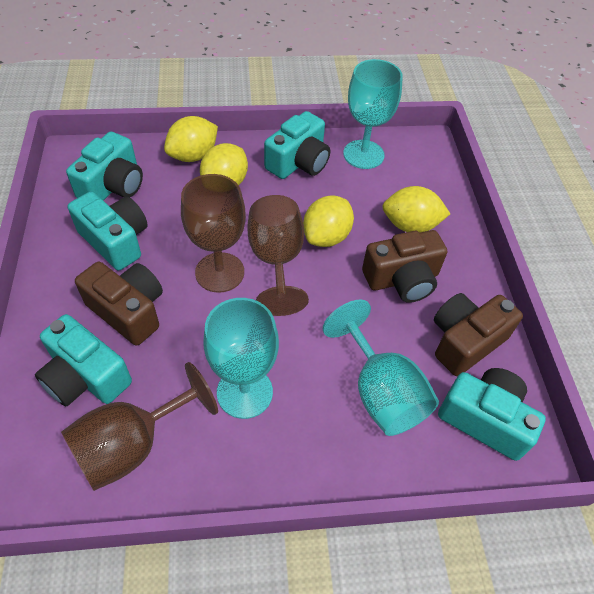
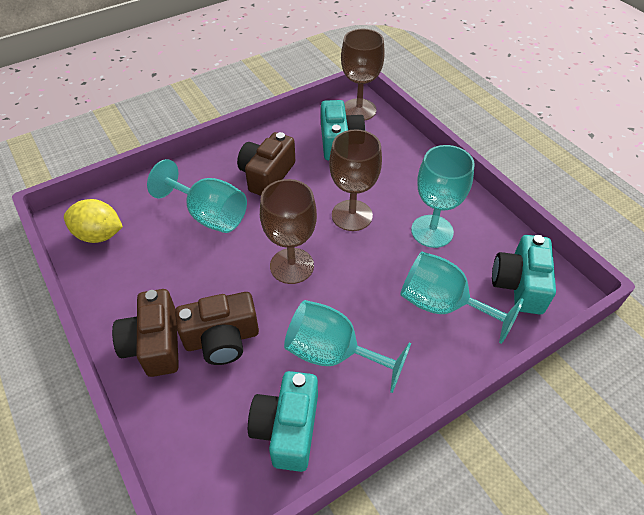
turquoise camera: [35,314,132,406] [66,131,143,201] [68,192,148,271] [264,111,330,179] [438,368,546,461] = 5 -> [248,371,318,472] [321,100,365,160] [492,235,556,315] = 3
turquoise goblet: [203,298,279,419] [323,300,439,436] [343,59,403,169] = 3 -> [147,159,247,233] [284,300,411,393] [401,252,524,344] [411,145,475,248] = 4
yellow lemon: [164,116,218,162] [200,143,248,185] [303,195,354,247] [382,186,450,233] = 4 -> [64,199,123,243] = 1

